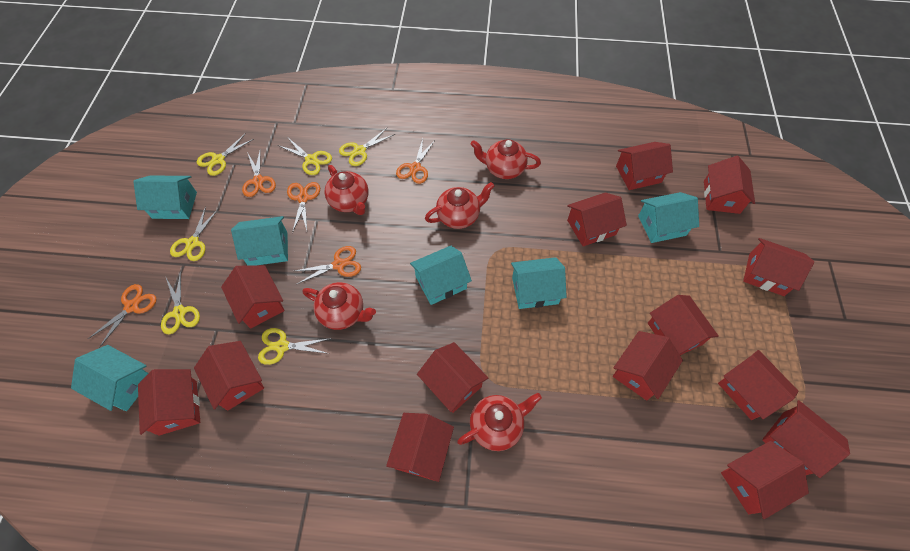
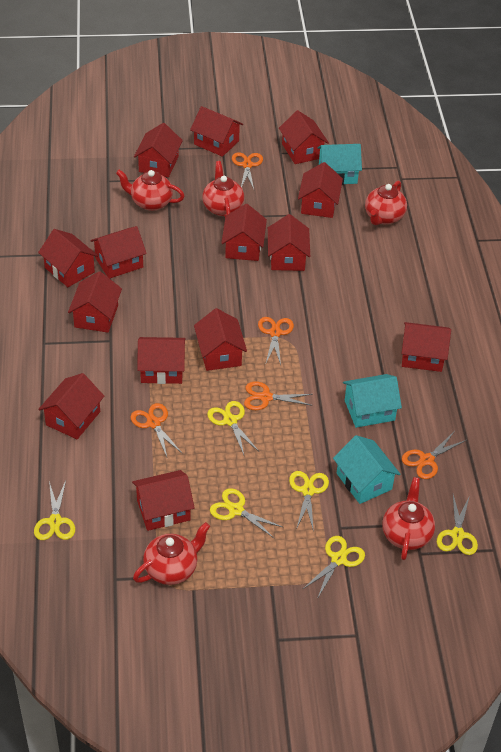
turquoise house: [71,345,149,411] [133,175,197,219] [231,216,288,266] [410,246,472,305] [511,257,567,309] [638,192,699,243] = 6 -> [317,144,362,185] [333,435,400,504] [343,374,402,428] = 3

